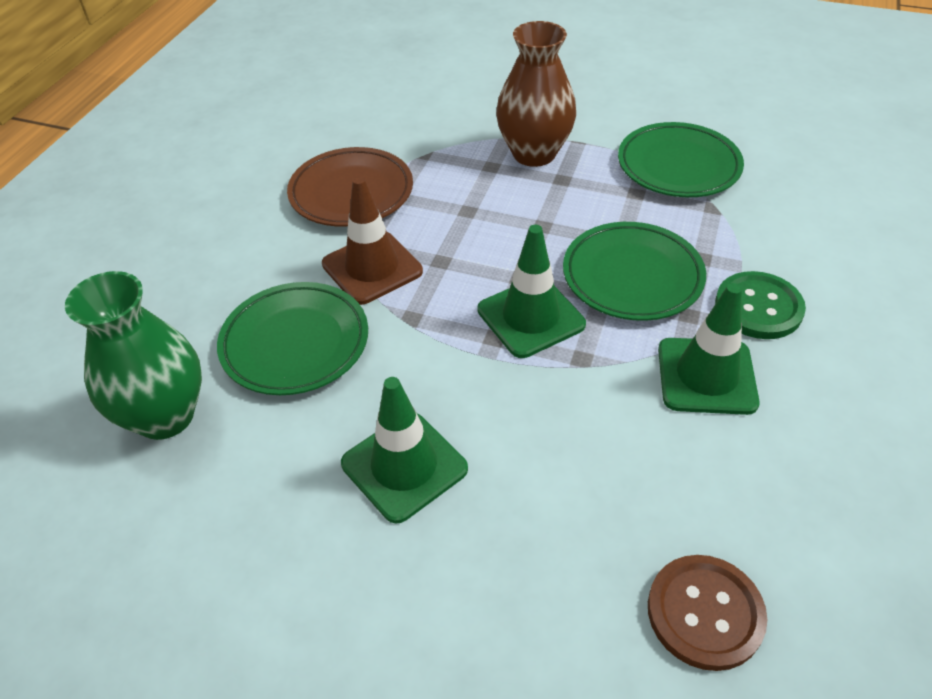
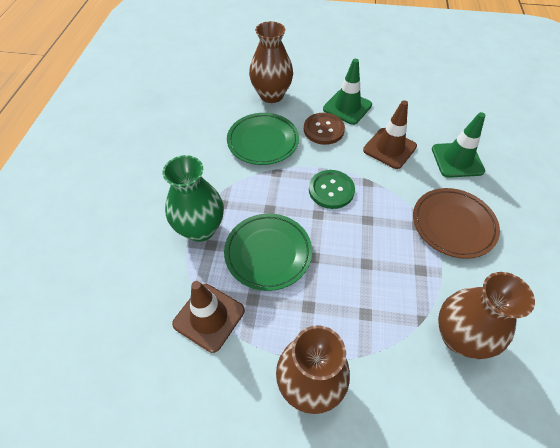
brown traffic cone: [322,176,423,305] = 1 -> [172,281,245,353] [363,100,417,169] = 2
brown vase: [496,21,576,167] = 1 -> [249,21,293,103] [276,325,350,414] [438,272,535,359] = 3
green plate: [217,282,368,395] [563,222,706,321] [618,122,744,197] = 3 -> [224,213,312,291] [227,113,299,165] = 2
green traffic cone: [341,377,468,524] [477,225,586,358] [658,283,760,415] = 3 -> [323,59,372,125] [432,112,485,178] = 2

